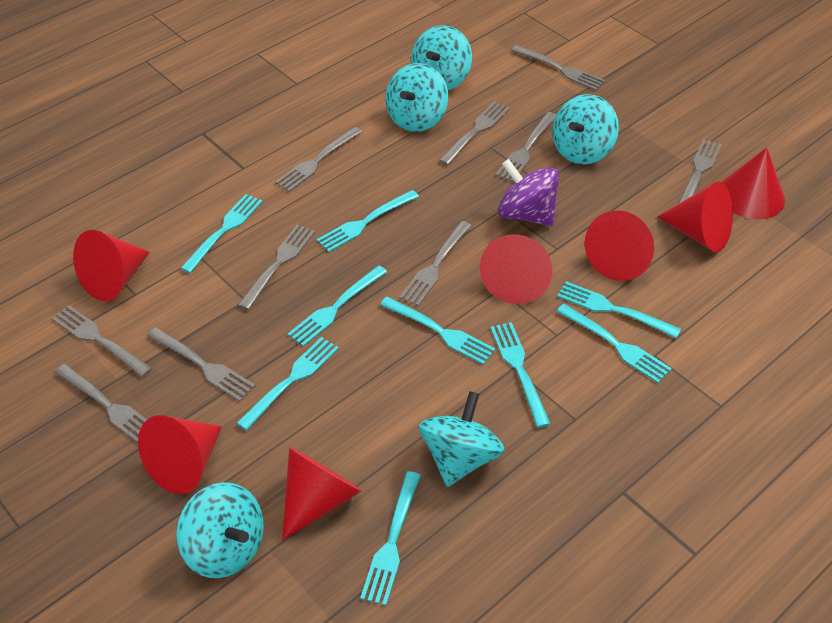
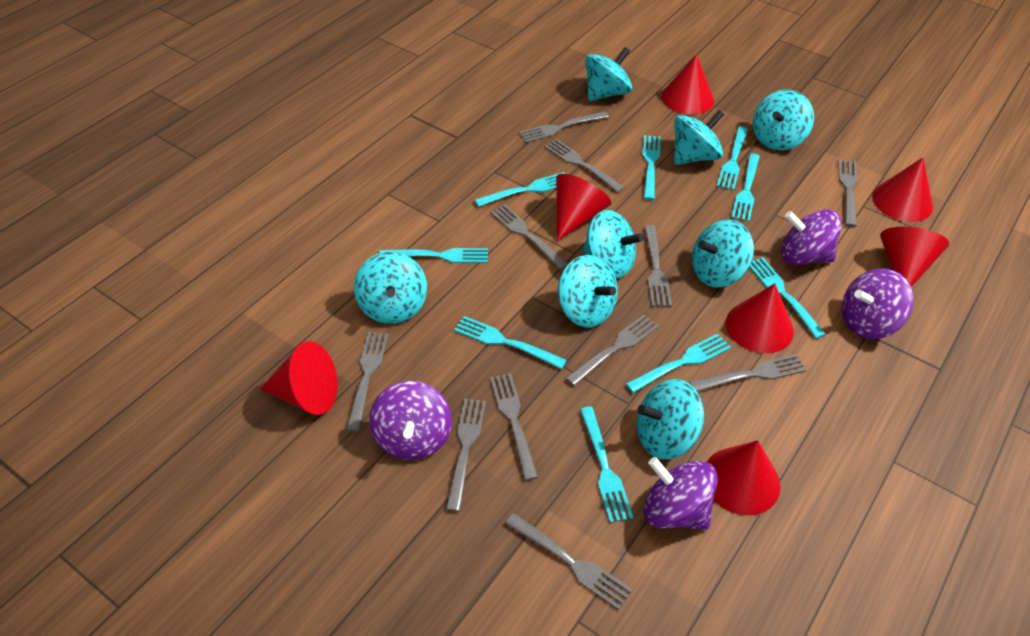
grey fork: [52,305,152,377] [55,364,147,443] [147,327,255,401] [238,225,315,310] [275,127,362,192] [399,221,472,306] [439,101,510,165] [496,112,556,182] [511,45,605,91] [678,139,722,204] = 10 -> [346,332,389,432] [446,398,486,512] [490,204,568,270] [490,373,538,481] [505,513,632,610] [519,111,609,143] [545,139,625,193] [566,315,659,386] [644,225,672,307] [689,354,807,392] [838,159,858,227] = 11
purple spinning top: [498,159,560,226] = 1 -> [369,381,452,460] [643,457,718,530] [781,210,842,265] [842,268,914,339] = 4
turquoise spinning top: [176,482,264,578] [385,63,448,132] [411,25,472,90] [419,391,504,487] [552,94,619,165] = 5 -> [354,252,427,324] [558,255,618,327] [582,210,644,278] [585,47,632,101] [637,379,704,459] [674,110,724,165] [692,220,754,287] [753,90,814,150] = 8

